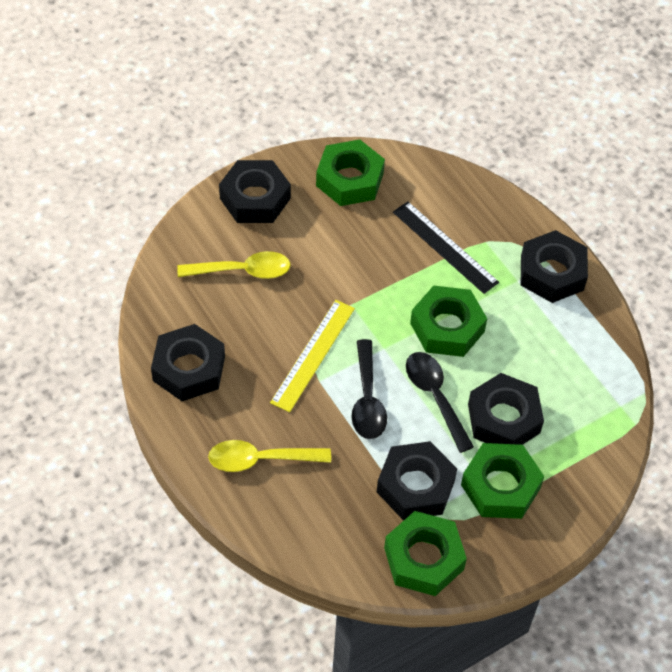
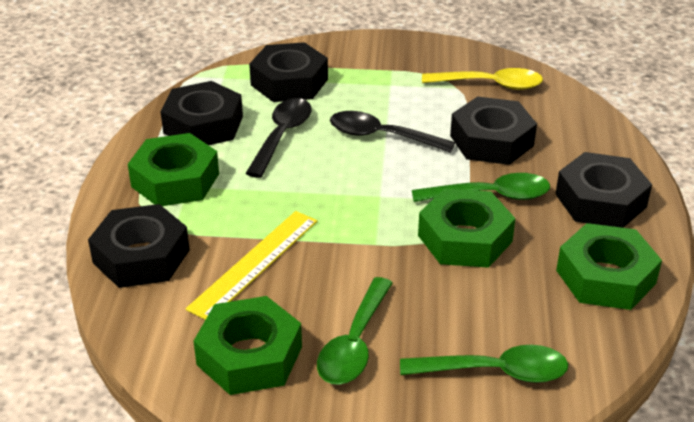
black ruler: [393,201,499,294] = 1 -> none = 0
green spoon: none = 0 -> [317,277,393,385] [400,345,568,383] [412,173,550,202] = 3
yellow spoon: [177,251,291,279] [208,440,331,472] = 2 -> [422,68,543,90] = 1

